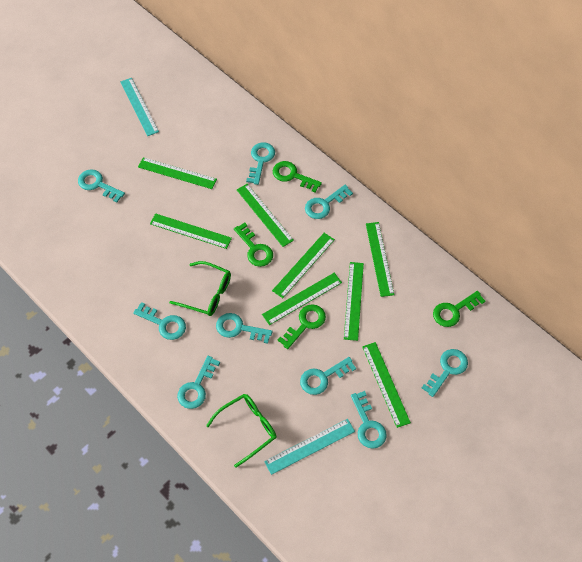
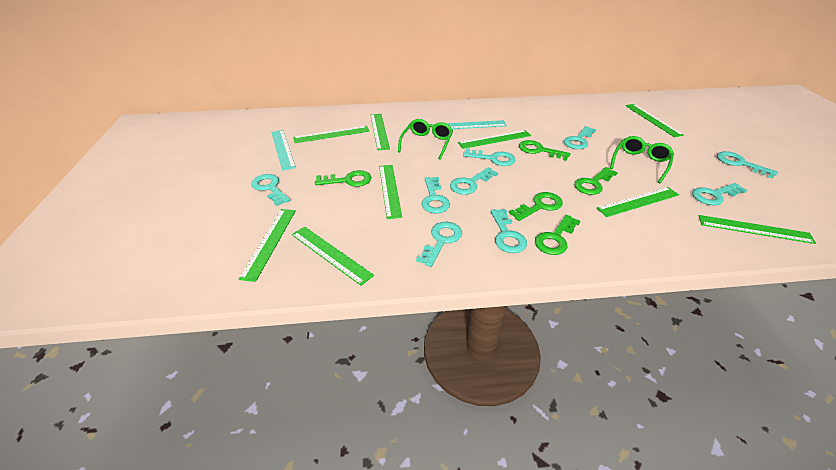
green key: [234,223,273,267] [273,161,322,192] [278,304,326,349] [433,291,485,327] = 4 -> [315,170,371,187] [509,192,563,221] [519,140,571,161] [535,215,580,255] [574,167,618,195] = 5
green ruler: [138,157,217,189] [150,213,232,249] [237,184,294,247] [262,273,342,325] [272,233,335,298] [344,262,364,341] [362,342,411,428] [366,222,394,297] = 8 -> [239,209,296,282] [292,226,374,286] [293,126,369,143] [370,114,390,150] [379,165,402,219] [458,130,531,149] [596,187,679,217] [625,104,684,137] [698,215,816,244] = 9

